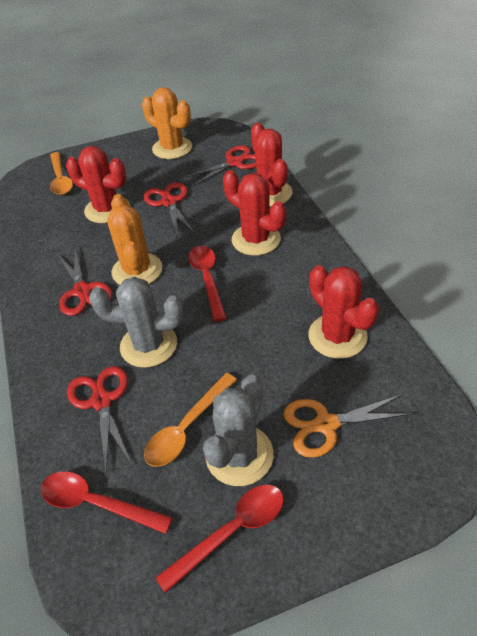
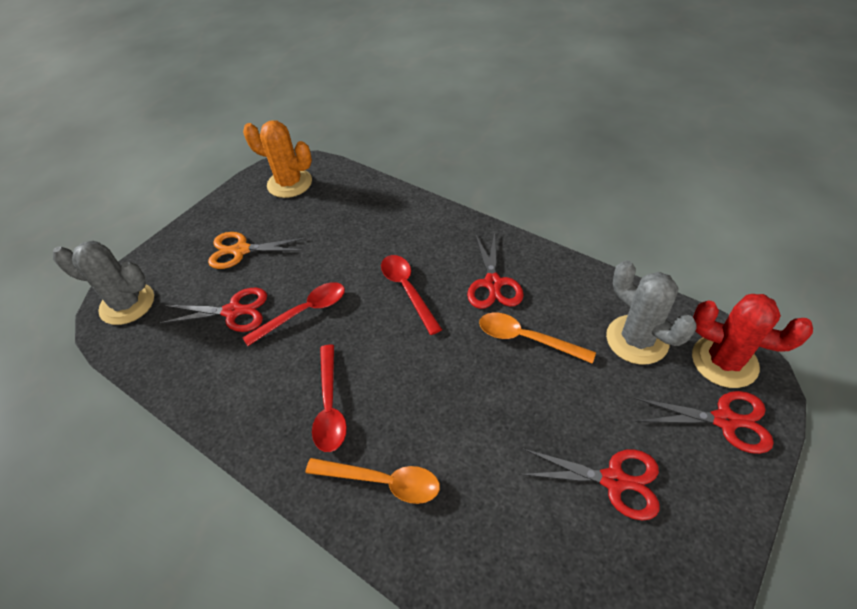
orange cactus: [107,194,162,285] [142,87,192,159] = 2 -> [243,120,312,198] = 1
red cactus: [66,146,129,223] [223,170,286,256] [251,123,292,207] [308,265,379,359] = 4 -> [692,294,813,388] = 1

